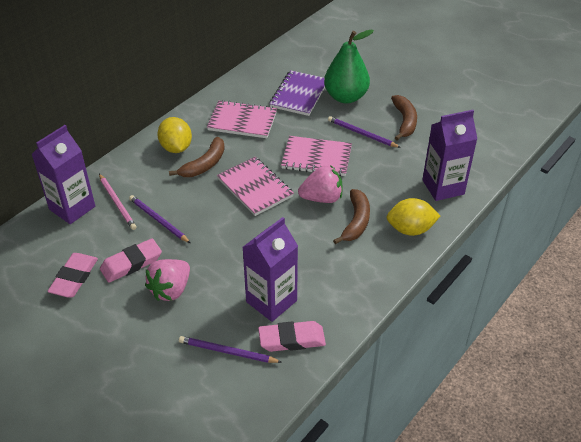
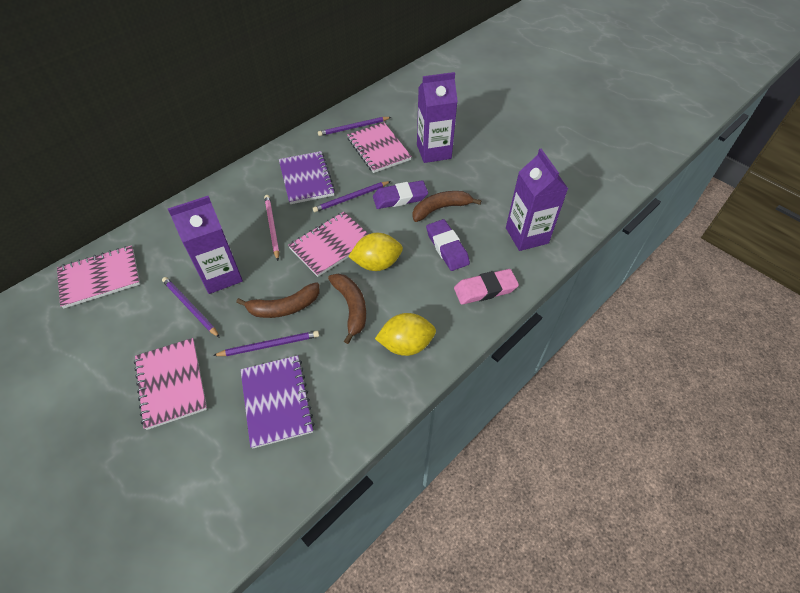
green pear: [324,29,374,103] = 1 -> none = 0
pink eraser: [47,253,98,297] [100,238,162,283] [258,321,326,352] = 3 -> [454,269,519,305] = 1
pink notebook: [207,100,277,138] [217,157,294,216] [281,136,352,176] = 3 -> [57,245,140,308] [134,338,207,430] [288,212,368,277] [347,122,412,173] = 4
pink strawberry: [145,259,190,301] [298,165,343,203] = 2 -> none = 0
purple eraser: none = 0 -> [373,180,428,209] [426,219,470,271] = 2
purple notebook: [270,70,325,116] = 1 -> [241,355,315,449] [279,151,335,204] = 2
purple pencil: [129,195,190,243] [179,336,281,363] [328,116,401,148] = 3 -> [162,277,220,338] [213,331,319,356] [313,181,391,212] [318,117,391,136] = 4

